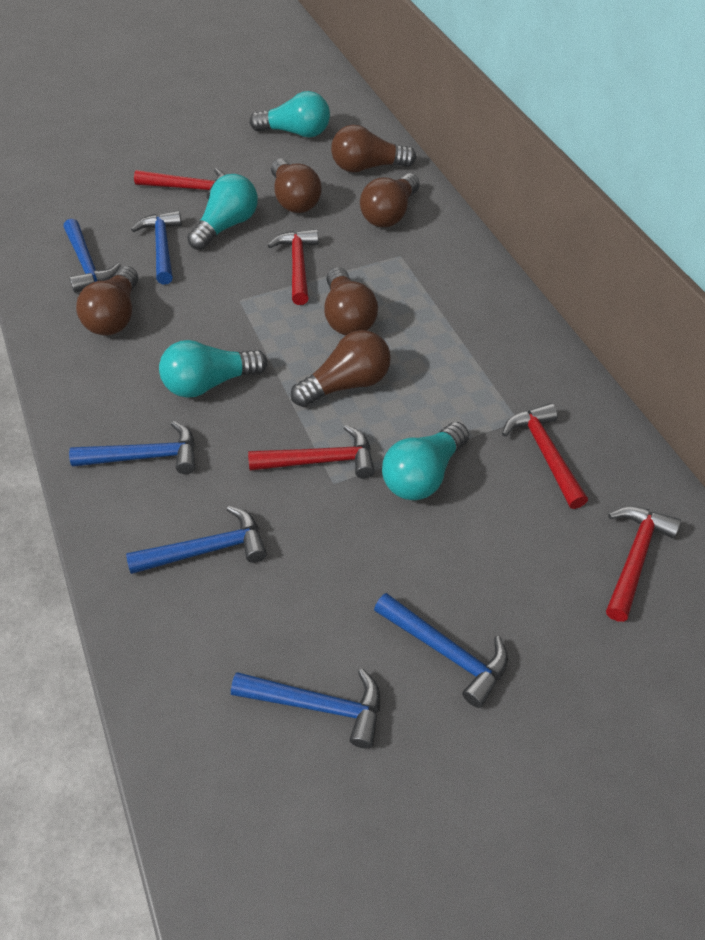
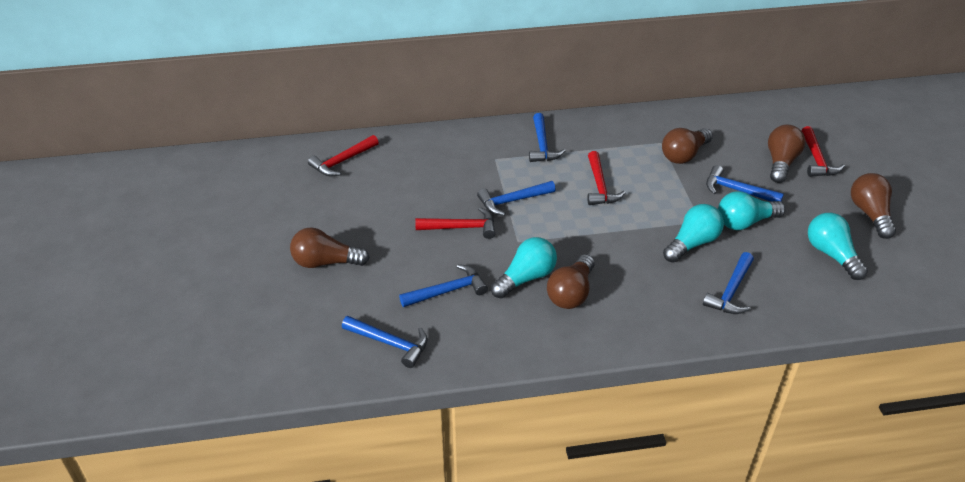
brown light bulb: [76,266,138,335] [271,159,321,213] [291,330,391,407] [324,267,378,335] [331,125,416,172] [360,173,420,227] = 6 -> [290,227,370,268] [547,254,594,309] [662,128,713,164] [768,125,806,183] [851,173,896,239] = 5
red hammer: [134,168,225,200] [248,425,375,479] [268,229,319,305] [502,403,588,509] [606,506,681,622] = 5 -> [308,135,379,176] [415,207,495,239] [587,151,626,205] [801,126,845,177] = 4

